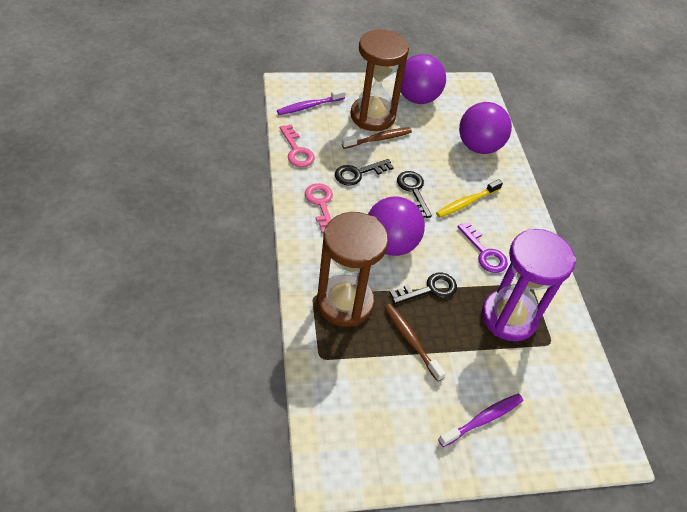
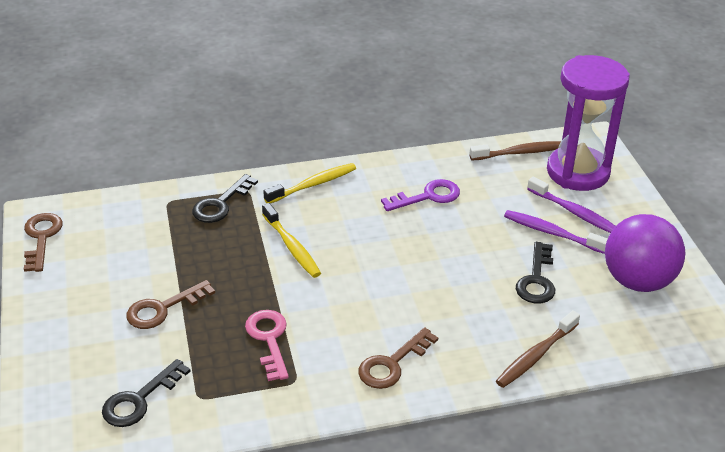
brown hourglass: [317,212,389,327] [351,29,409,131] = 2 -> none = 0
brown key: none = 0 -> [24,213,63,272] [126,280,215,329] [358,327,438,389] = 3
pink key: [280,125,315,167] [305,183,333,233] = 2 -> [245,310,289,381] = 1
purple ball: [368,197,425,256] [401,54,446,104] [459,102,512,154] = 3 -> [605,214,685,292] = 1
yellow toothbrush: [436,179,503,218] = 1 -> [262,203,321,278] [263,163,356,203] = 2

